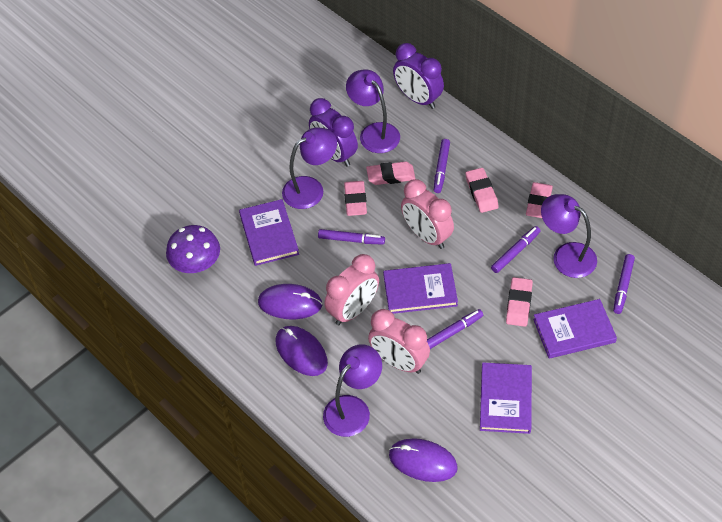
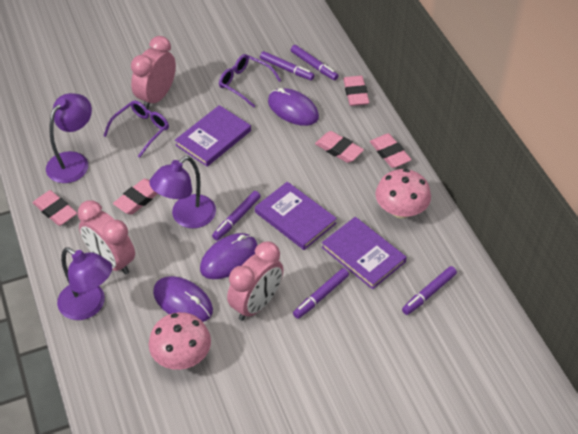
pink mushroom: none = 0 -> [149,312,211,370] [375,169,431,218] = 2
purple book: [239,199,299,266] [383,263,458,314] [480,362,532,434] [533,299,617,359] = 4 -> [175,105,251,167] [255,182,337,250] [322,217,406,289] = 3
purple clock: [309,98,358,167] [393,43,444,109] = 2 -> none = 0
purple glasses: none = 0 -> [104,100,169,158] [219,54,281,108] = 2
purple lamp: [282,128,337,209] [323,344,382,437] [346,70,400,153] [541,194,597,278] = 4 -> [46,93,92,183] [57,247,112,320] [149,156,216,228] = 3
purple mushroom: [166,225,220,273] = 1 -> none = 0

